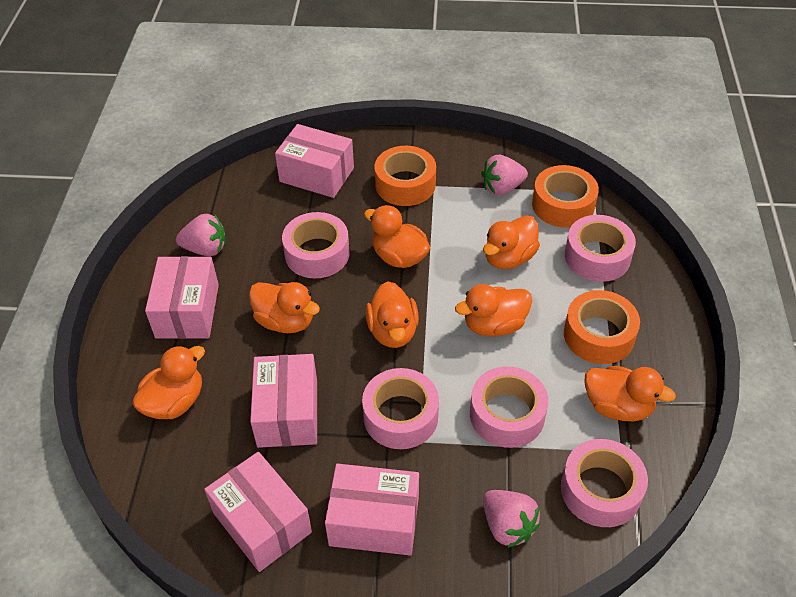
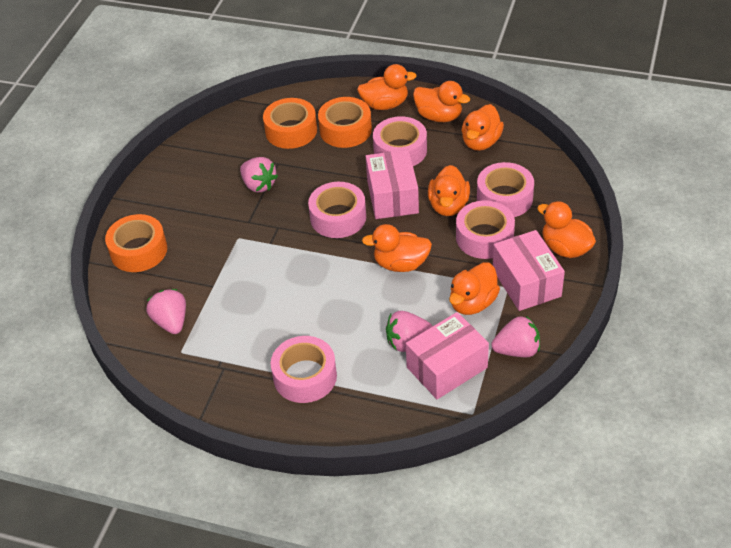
pink box: [145,256,219,339] [204,452,312,572] [250,354,317,448] [275,124,354,198] [325,464,419,556] = 5 -> [366,150,419,219] [406,312,489,399] [493,230,565,311] = 3
pink strawberry: [176,214,226,256] [481,155,528,195] [483,490,541,548] = 3 -> [147,289,186,334] [240,157,278,193] [386,311,433,352] [491,316,540,357] = 4

